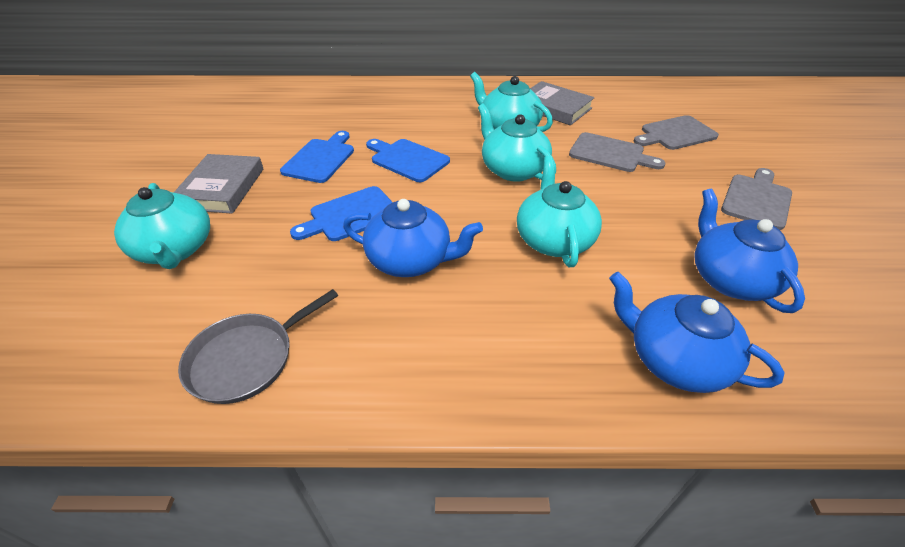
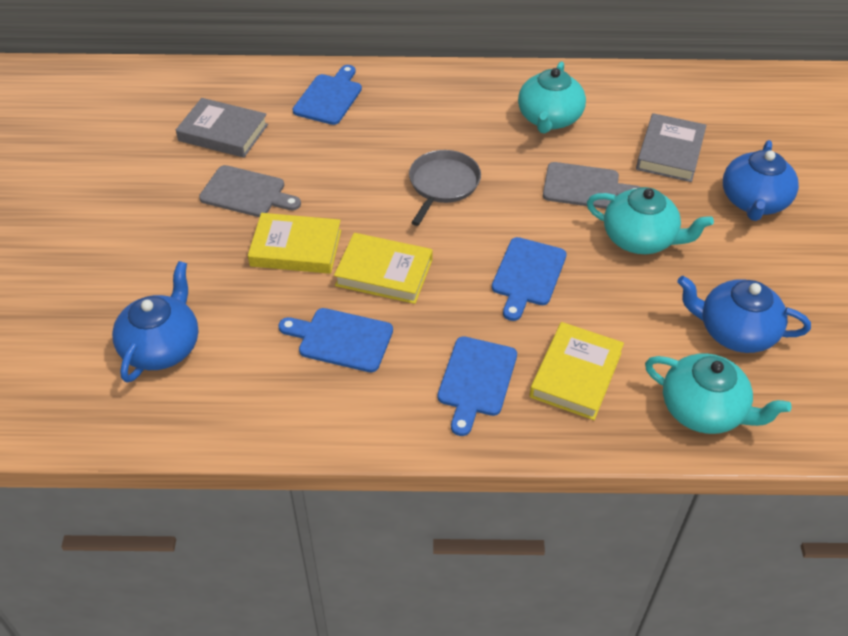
blue cutting board: [280,131,354,183] [290,186,393,241] [366,139,450,182] = 3 -> [278,308,393,372] [293,65,362,125] [437,336,517,436] [492,237,567,321] = 4
grey cutting board: [569,132,665,172] [634,115,719,150] [721,168,792,230] = 3 -> [199,165,301,217] [543,162,641,209] = 2
turquoise teapot: [114,183,210,269] [470,72,553,132] [478,104,556,182] [517,156,602,267] = 4 -> [518,61,586,134] [587,187,714,254] [645,353,792,434] = 3
yellow book: none = 0 -> [248,213,341,274] [334,233,433,304] [529,322,624,420] = 3

